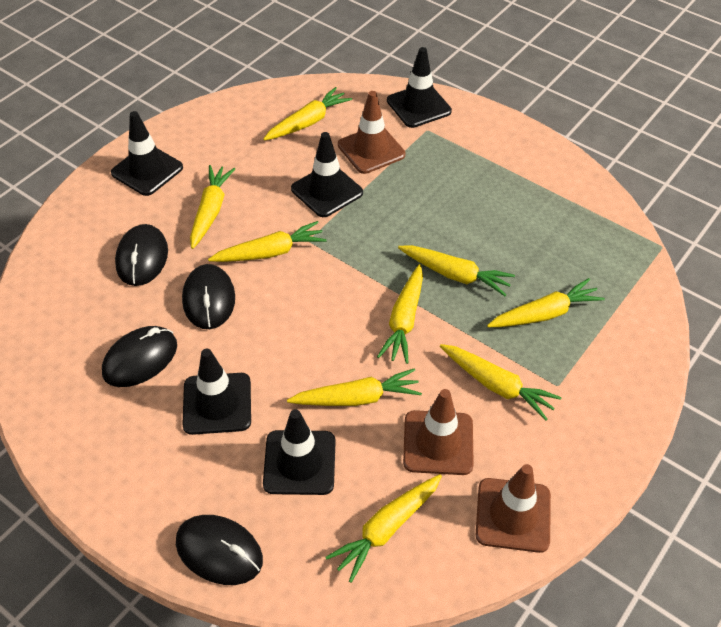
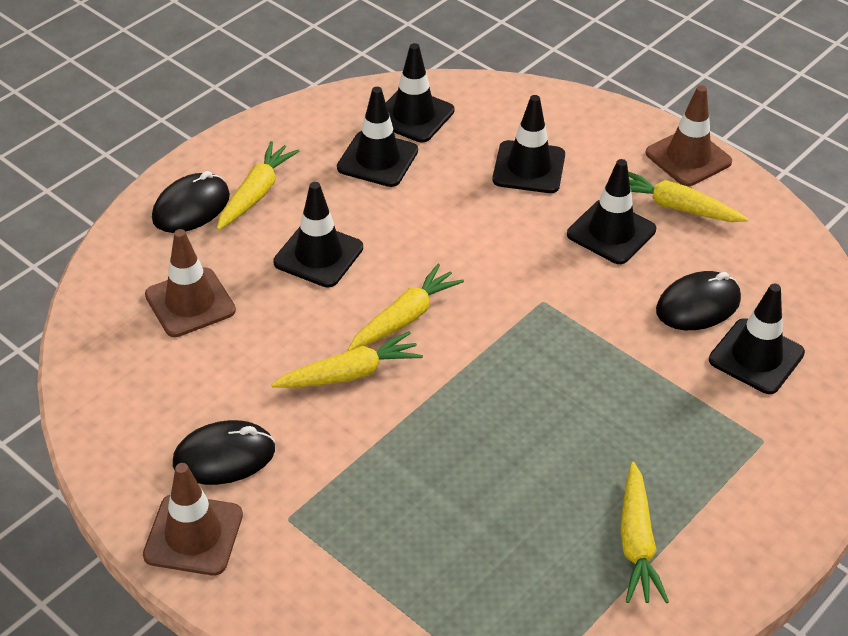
black mouse: [102,326,177,387] [115,224,168,286] [176,515,263,585] [182,264,235,329] = 4 -> [152,171,230,233] [173,420,275,485] [656,271,741,330] = 3
black traffic cone: [111,111,183,196] [182,349,251,435] [263,409,336,495] [291,132,363,217] [387,47,452,128] = 5 -> [273,182,363,287] [337,87,418,187] [386,43,454,142] [492,95,565,193] [567,159,656,264] [709,284,805,394] = 6
yellow carrot: [190,165,235,249] [208,221,327,262] [263,87,352,141] [287,368,422,406] [326,474,442,583] [377,264,423,364] [398,245,515,296] [440,344,562,421] [487,278,605,327] = 9 -> [217,141,299,230] [271,331,423,388] [347,263,464,351] [620,462,669,603] [628,172,748,222] = 5

